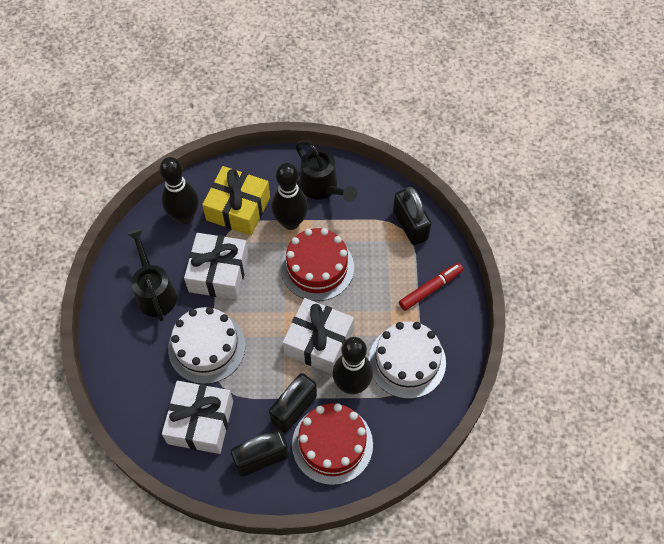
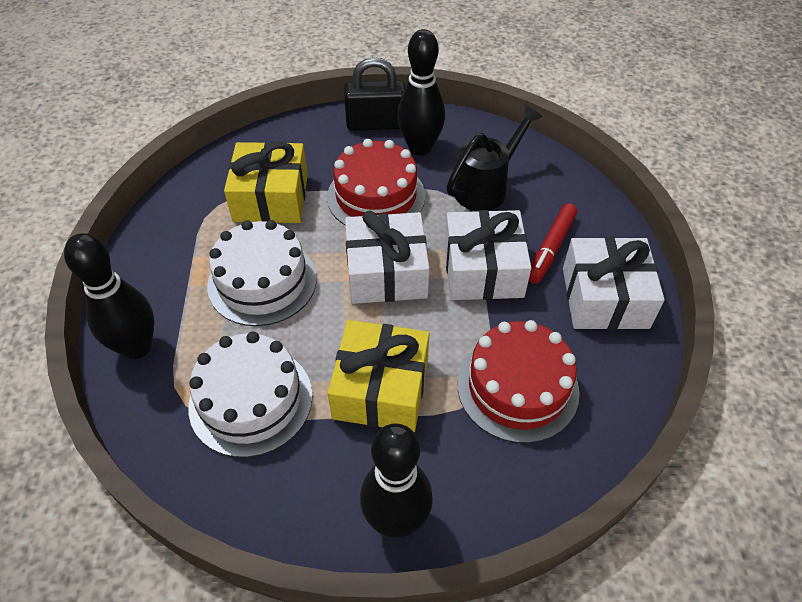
black padlock: [231,430,289,476] [269,373,317,433] [393,187,431,245] = 3 -> [344,57,405,131] = 1
black watering can: [127,229,177,321] [295,141,357,202] = 2 -> [446,105,542,211] = 1
yellow gift: [202,166,270,236] = 1 -> [224,142,308,223] [327,320,430,432] = 2

